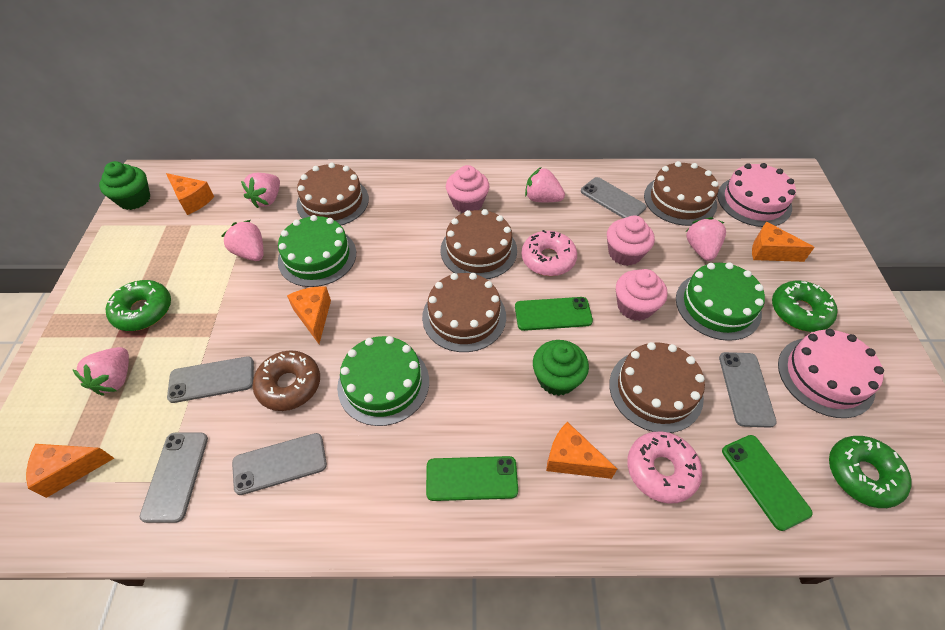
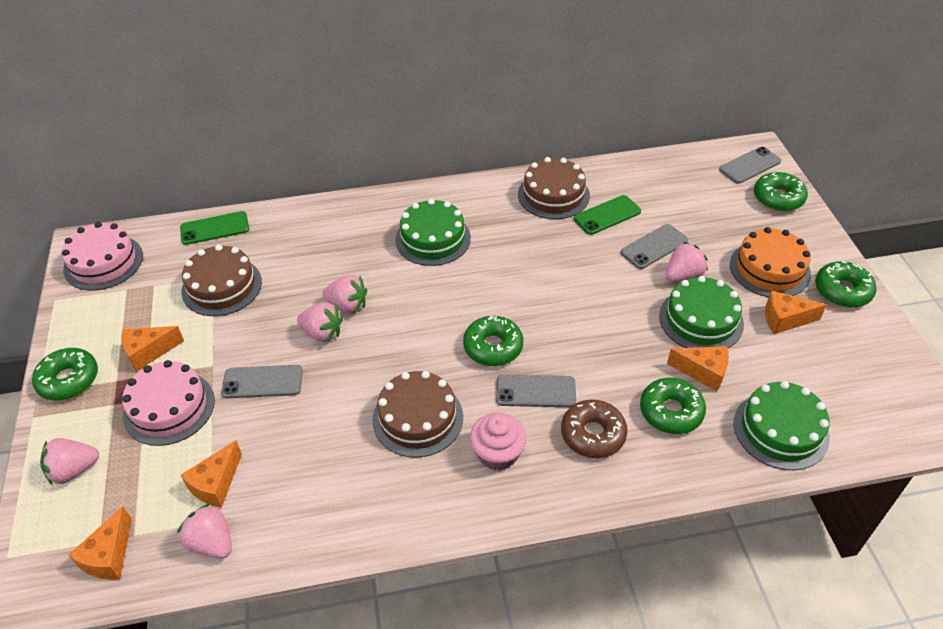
brown cake: [296,163,369,225] [422,273,506,352] [441,209,517,279] [609,342,705,433] [644,161,719,226] = 5 -> [182,245,262,316] [372,371,463,458] [518,157,590,219] = 3
green cupcake: [99,161,150,210] [533,340,589,396] = 2 -> none = 0
green donut: [105,280,171,331] [772,281,838,332] [829,436,912,508] = 3 -> [32,348,98,400] [463,316,523,366] [640,378,706,434] [754,172,808,211] [815,261,877,308] = 5
green phone: [426,456,518,501] [515,297,593,331] [722,435,813,531] = 3 -> [180,211,249,245] [574,195,641,235] = 2
grey phone: [140,433,208,523] [167,356,254,403] [232,433,327,495] [581,177,646,218] [719,352,777,428] = 5 -> [221,365,303,398] [496,375,576,407] [621,224,688,269] [719,147,781,184] = 4
orange cake: none = 0 -> [730,227,811,297] = 1
pink cupcake: [446,165,489,213] [607,215,655,266] [616,269,668,321] = 3 -> [470,413,527,471] = 1
pink donut: [521,230,577,276] [627,431,702,504] = 2 -> none = 0

